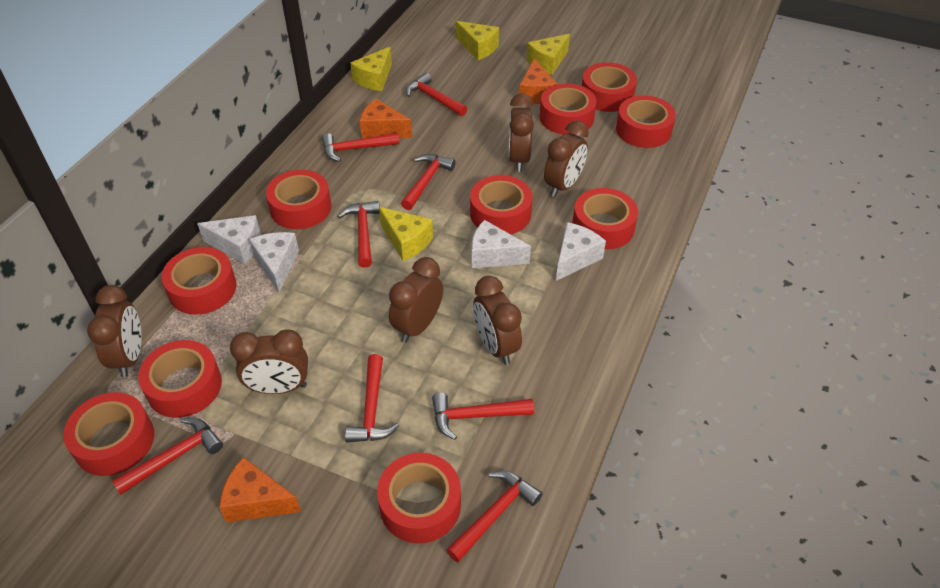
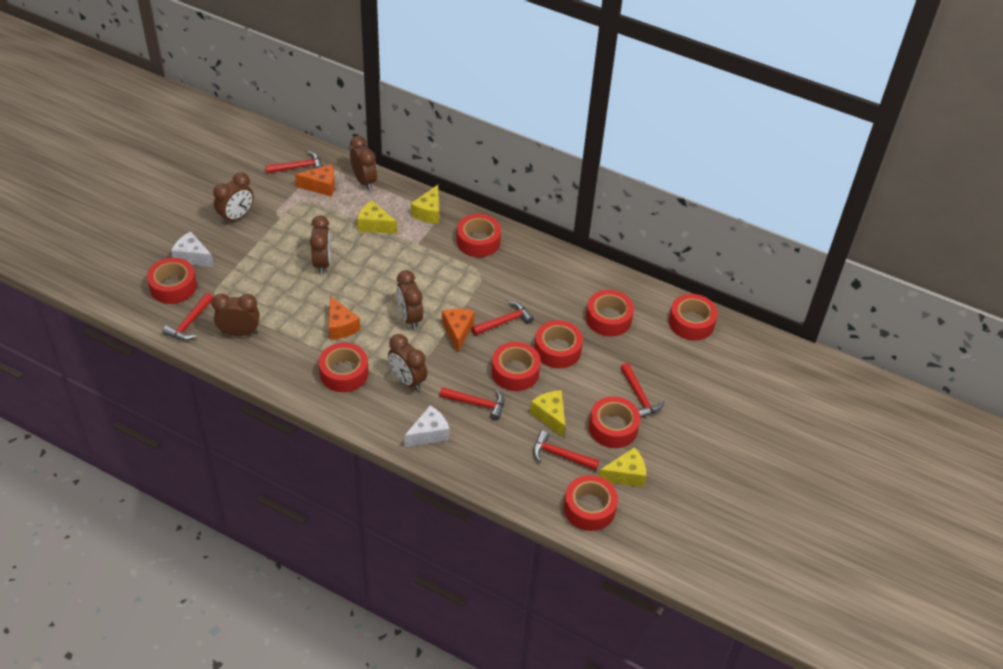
red hammer: [112,418,223,495] [322,133,399,162] [338,201,380,268] [345,354,399,443] [401,154,456,210] [406,73,467,116] [432,393,534,440] [446,471,543,562] = 8 -> [162,292,214,340] [265,151,323,174] [440,387,504,420] [471,301,534,336] [533,431,599,470] [620,363,664,418] = 6
red tape: [63,392,154,476] [138,340,222,418] [161,247,236,315] [266,170,331,229] [377,453,461,543] [470,175,533,234] [540,83,597,134] [572,188,638,250] [582,62,637,112] [616,95,676,148] = 10 -> [147,258,197,304] [319,343,368,392] [457,214,501,257] [491,342,541,391] [534,320,583,368] [564,475,618,531] [586,290,634,337] [589,396,640,448] [669,294,718,341] = 9
white cheese: [197,215,261,264] [249,232,299,292] [472,220,531,268] [556,222,606,281] = 4 -> [171,231,214,267] [404,405,449,447] = 2

